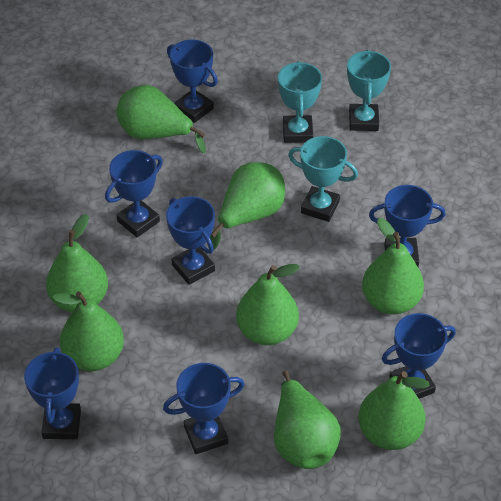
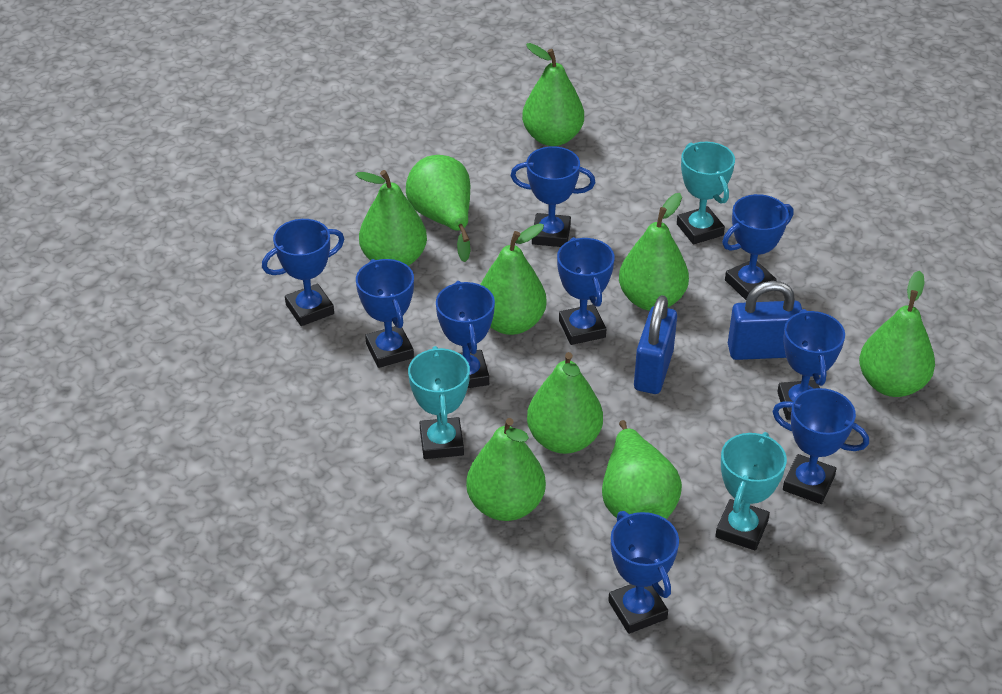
blue padlock: none = 0 -> [634,295,677,394] [728,281,802,360] = 2
blue trophy: [24,347,81,439] [105,150,163,237] [163,363,245,454] [166,196,215,285] [167,40,218,123] [369,185,446,267] [382,313,456,399] = 7 -> [262,219,344,326] [356,259,414,368] [436,281,495,388] [511,146,595,247] [557,237,614,345] [608,511,679,634] [722,194,793,300] [772,388,869,504] [777,309,845,420] = 9
green pear: [46,214,108,312] [52,291,124,371] [116,85,206,153] [208,162,285,251] [236,264,300,345] [274,370,341,469] [358,371,429,450] [362,218,424,315] = 8 -> [355,170,427,266] [406,155,470,262] [466,418,546,521] [480,223,547,335] [522,43,584,146] [527,352,603,454] [602,420,682,519] [619,193,689,311] [859,271,935,397] = 9

